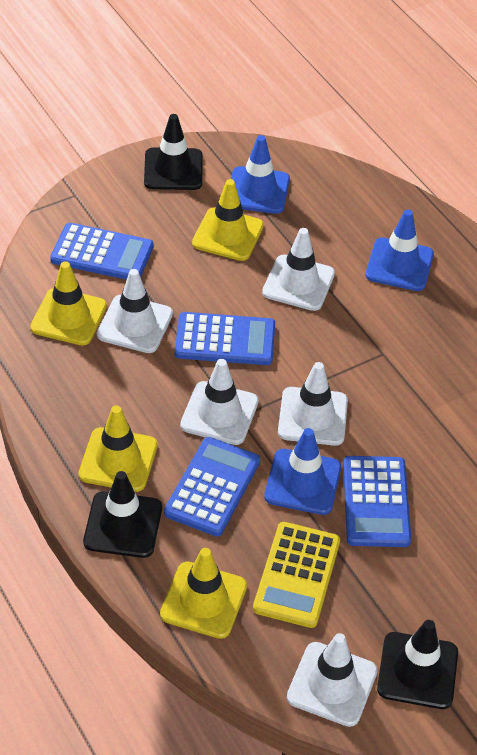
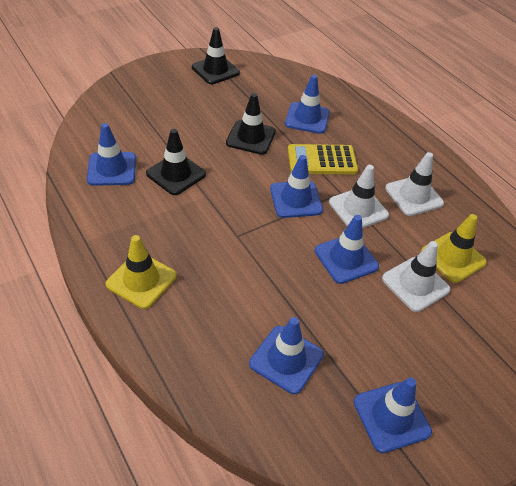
blue calculator: [50,223,153,280] [164,437,260,536] [175,312,275,365] [343,456,411,547] = 4 -> none = 0
blue traffic cone: [231,135,290,214] [264,428,341,515] [366,210,434,291] = 3 -> [87,123,136,186] [249,317,324,394] [270,155,323,218] [285,75,330,134] [315,215,379,284] [354,377,432,453] = 6
white traffic cone: [97,269,173,353] [180,359,259,445] [262,228,335,311] [278,362,348,446] [287,633,378,727] = 5 -> [329,165,389,228] [382,241,450,312] [385,152,444,216] = 3
yellow traffic cone: [30,261,107,345] [79,405,158,492] [160,548,247,639] [192,179,264,261] = 4 -> [106,235,177,309] [421,214,487,283] = 2

